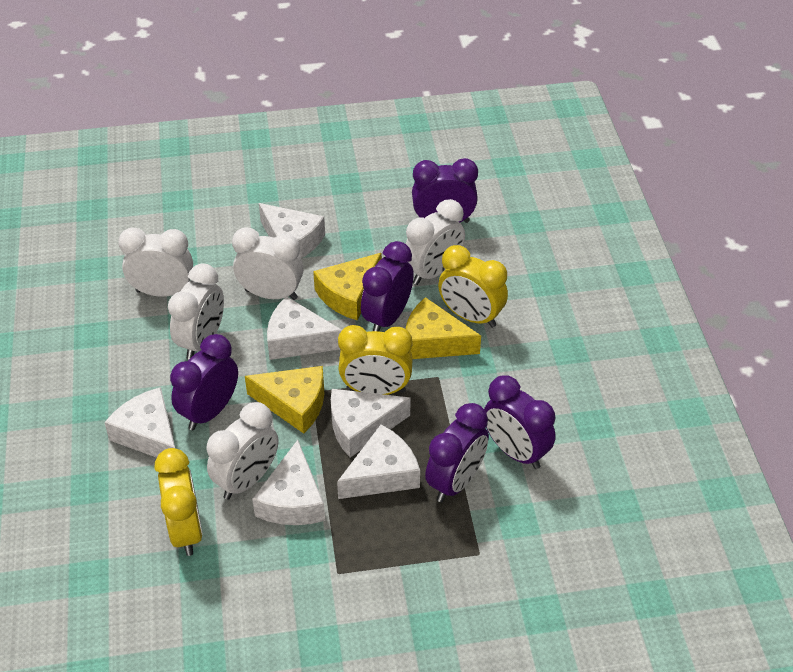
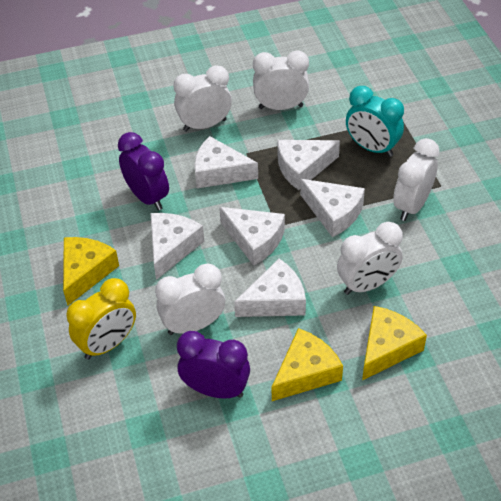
purple clock: [170,334,238,430] [361,241,414,332] [412,158,478,223] [425,403,489,502] [484,375,555,469] = 5 -> [118,132,169,211] [177,331,250,398] = 2
turquoise clock: none = 0 -> [346,86,404,157] = 1
yellow clock: [155,448,203,556] [338,325,413,395] [438,245,508,328] = 3 -> [66,278,136,360] = 1

